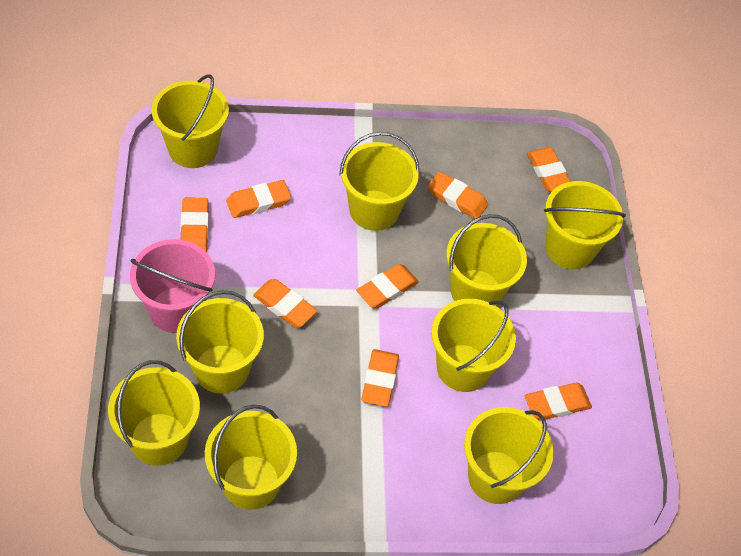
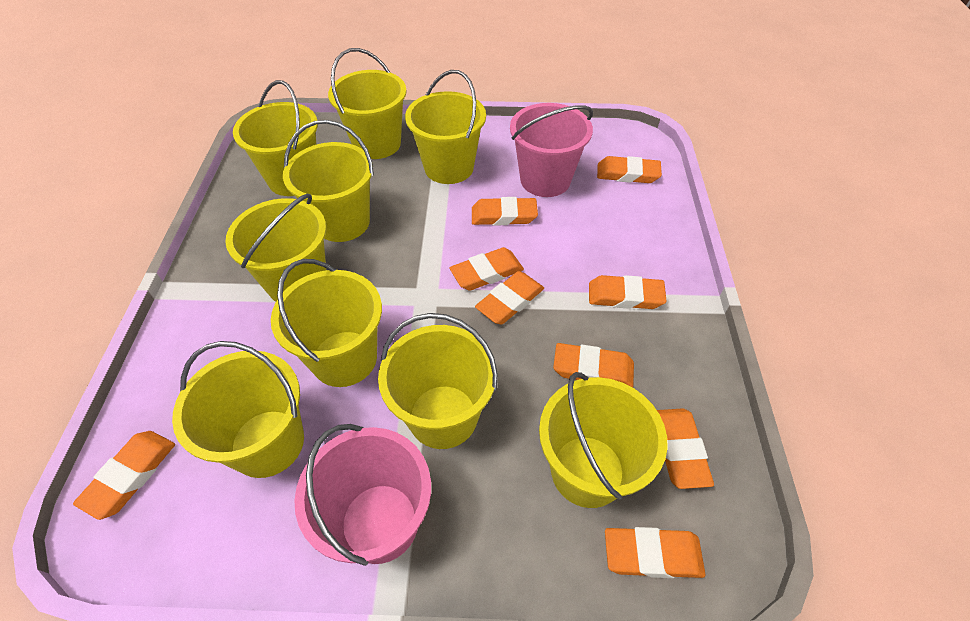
orange eraser: [180,198,209,252] [226,180,291,218] [253,279,317,327] [356,264,419,309] [361,349,399,407] [428,171,488,219] [525,383,592,421] [527,148,571,191] = 8 -> [73,431,175,520] [450,247,524,291] [472,197,538,225] [475,271,544,324] [553,343,634,387] [589,275,667,309] [597,156,662,183] [605,527,706,578] [657,409,714,489] = 9
pink bucket: [130,239,215,333] = 1 -> [294,424,431,566] [510,103,593,197] = 2

